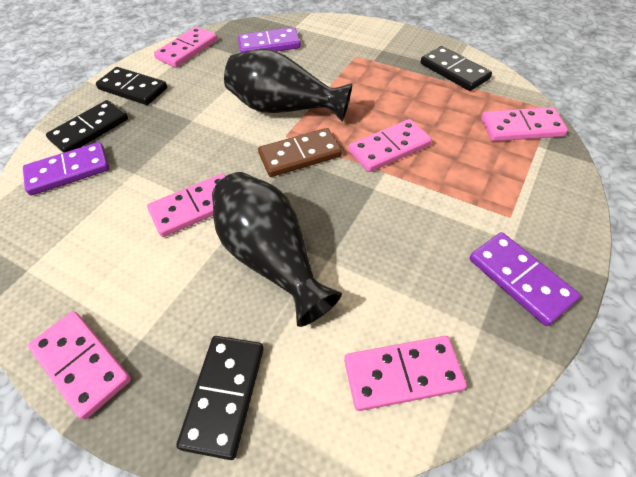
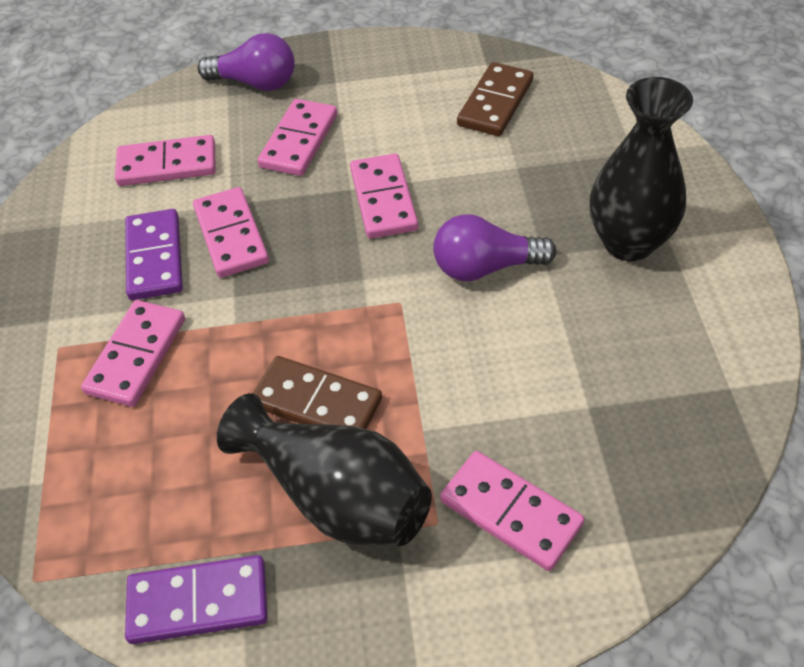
black domino: [46,100,128,153] [96,67,167,105] [176,336,264,460] [421,46,492,91] = 4 -> none = 0
brown domino: [258,128,342,177] = 1 -> [253,356,382,429] [457,62,534,136] = 2
purple domino: [23,142,110,195] [238,27,301,53] [469,232,581,326] = 3 -> [125,209,183,300] [125,555,268,644] = 2
purple light bulb: none = 0 -> [197,33,295,91] [433,215,556,281] = 2

